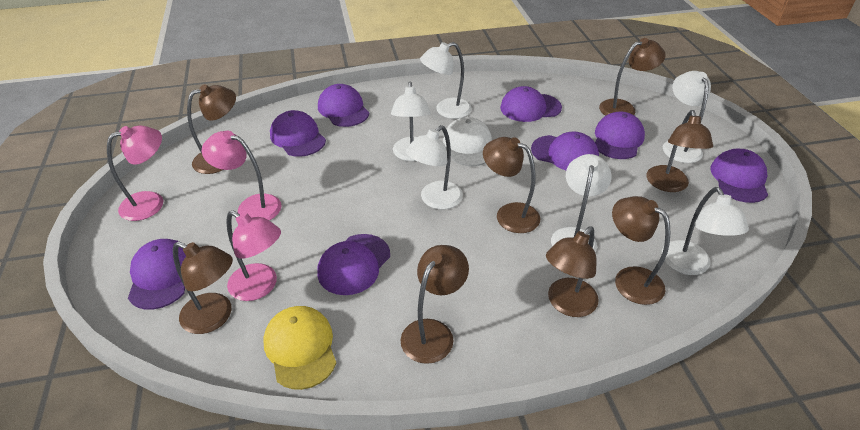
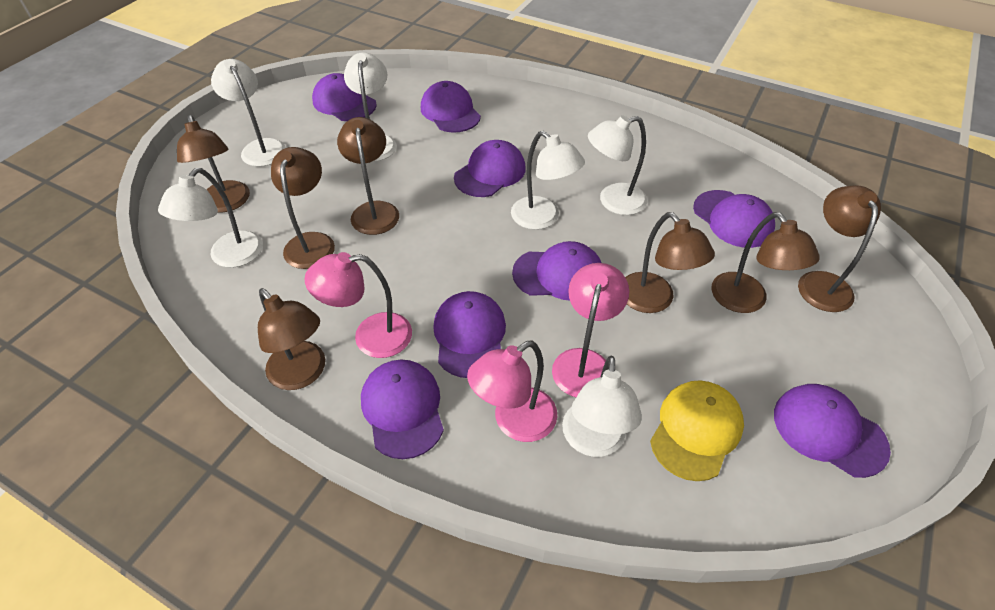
brown lamp: [173,242,233,334] [187,85,236,174] [401,245,469,364] [483,137,540,233] [546,227,599,317] [599,38,666,116] [612,196,670,305] [646,110,713,192] = 8 -> [177,115,250,213] [258,288,325,390] [271,147,335,269] [337,117,399,235] [625,212,715,313] [712,212,820,313] [798,185,881,312] = 7
white cap: [443,117,492,166] = 1 -> none = 0

